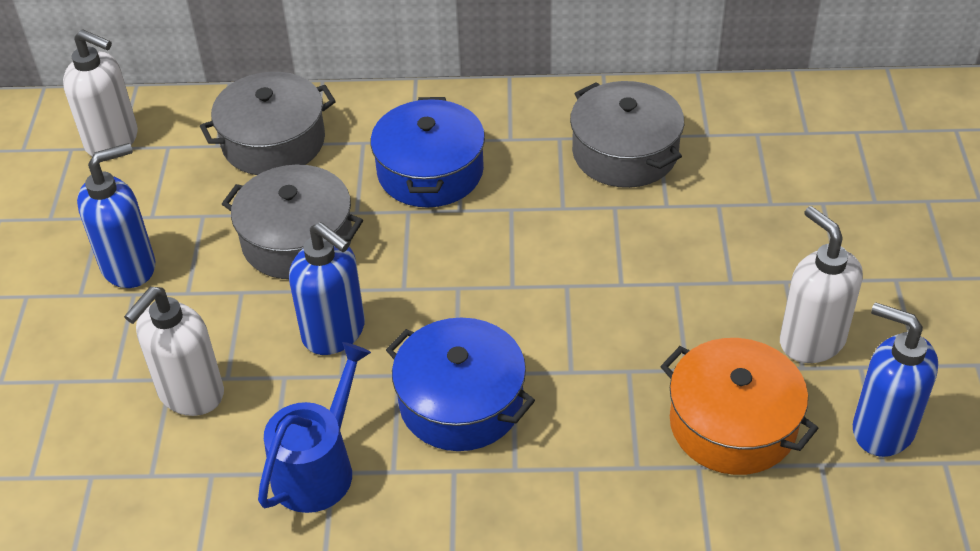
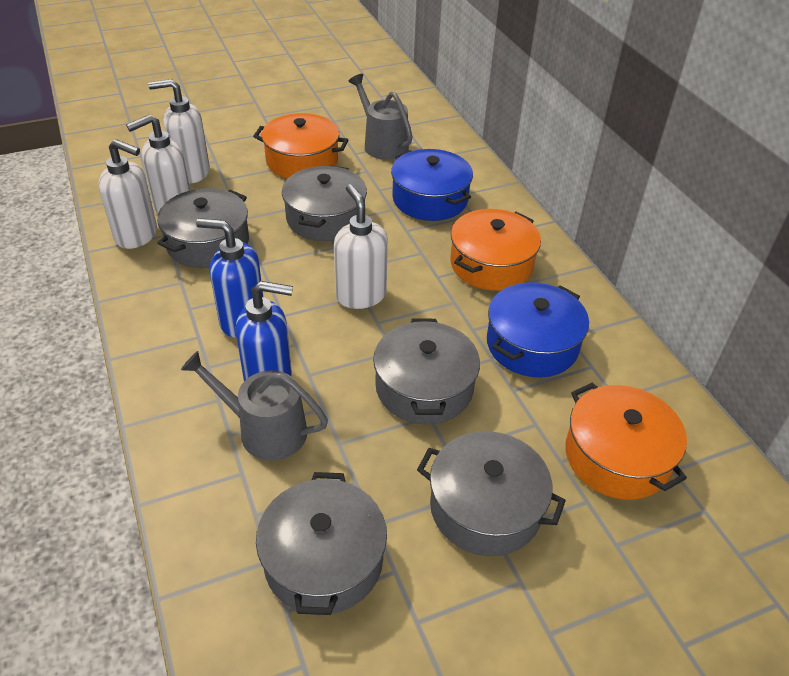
blue soap dispenser: [77,143,155,288] [289,222,365,355] [853,302,938,457] = 3 -> [196,218,263,338] [236,281,293,381] = 2
blue watering can: [258,342,371,513] = 1 -> none = 0
grey pot: [200,72,336,175] [222,165,363,279] [570,81,684,188] = 3 -> [157,188,249,268] [256,472,387,615] [282,165,367,241] [373,318,480,425] [417,431,566,556] = 5
grey watering can: none = 0 -> [181,351,328,461] [349,74,412,160] = 2
orange pot: [660,338,819,475] = 1 -> [253,113,348,178] [450,209,541,291] [565,383,687,500] = 3
white soap dispenser: [63,29,138,156] [124,287,224,416] [780,206,863,363] = 3 -> [99,139,157,249] [126,114,191,214] [148,79,210,184] [334,184,388,309] = 4

